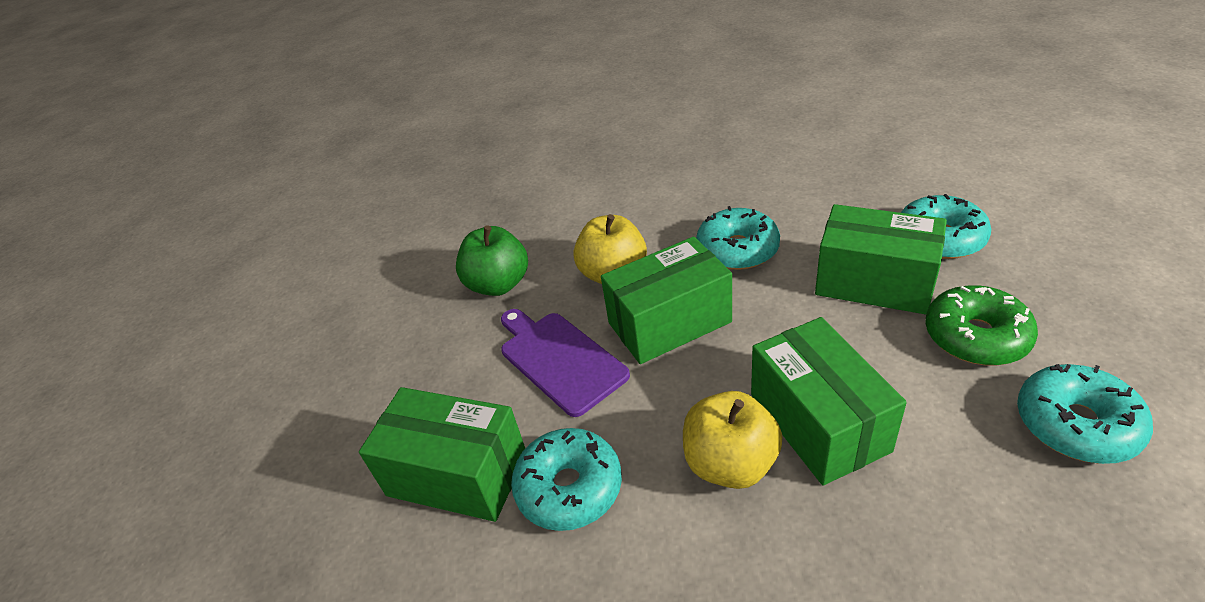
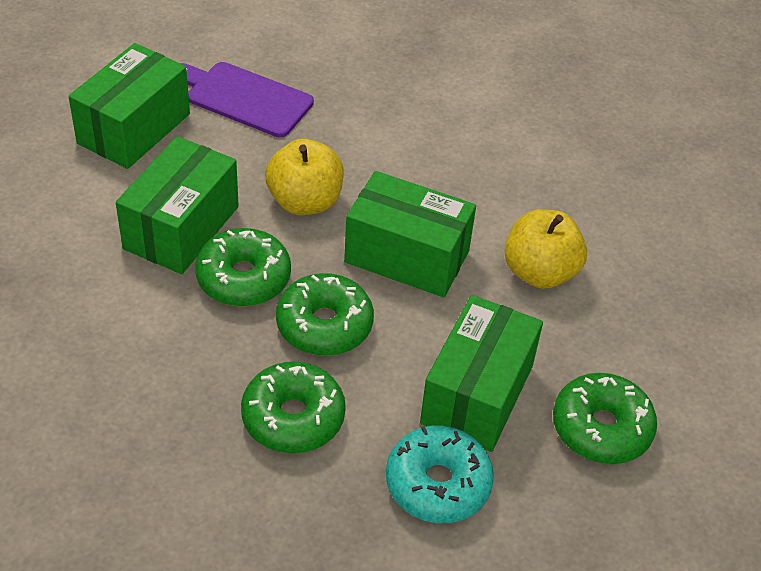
green apple: [456,225,528,296] = 1 -> none = 0
green donut: [925,285,1038,366] = 1 -> [195,228,291,307] [241,362,346,453] [276,273,374,356] [553,373,657,464] = 4
turquoise donut: [511,428,622,531] [696,206,780,270] [901,194,991,259] [1017,364,1153,464] = 4 -> [386,426,494,523] = 1

